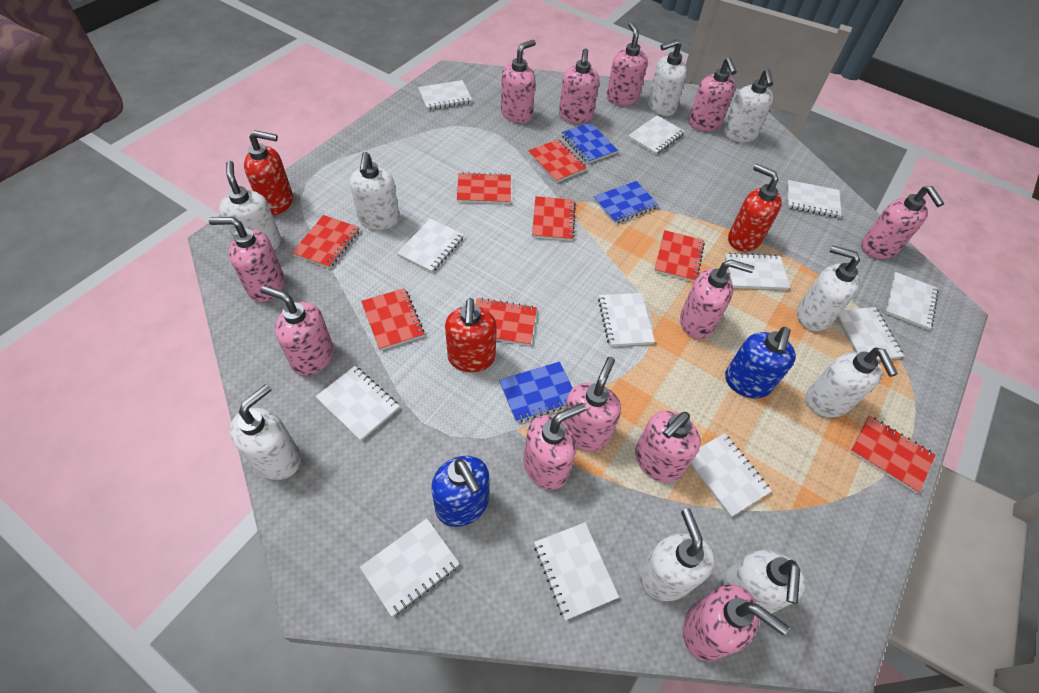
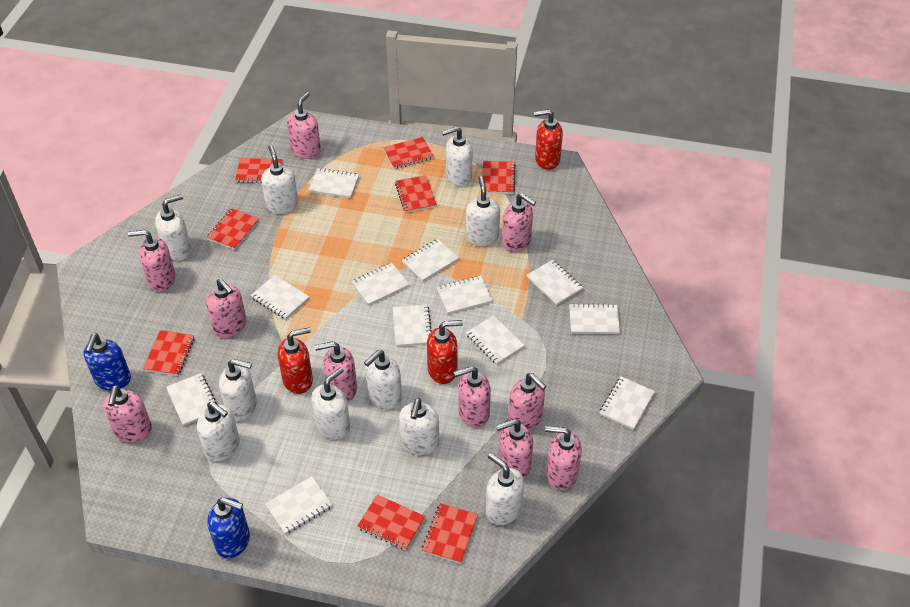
blue notebook: [499,362,573,422] [561,122,618,163] [593,181,659,224] = 3 -> none = 0
pink soap dispenser: [209,217,285,302] [261,286,334,376] [501,40,536,123] [523,403,586,490] [559,48,599,124] [563,357,621,451] [606,22,648,106] [635,411,701,482] [680,259,754,339] [683,584,789,662] [689,57,737,131] [861,186,944,259] = 12 -> [103,385,152,442] [128,230,176,292] [206,279,247,338] [287,92,321,159] [315,341,357,402] [454,366,491,428] [496,419,533,479] [502,193,536,252] [508,373,547,430] [545,426,582,490] = 10
white soap dispenser: [219,161,281,250] [230,384,301,480] [350,152,399,230] [637,508,715,601] [647,39,687,116] [717,550,806,614] [723,69,774,143] [797,245,860,332] [806,348,898,417] = 9 -> [155,194,191,261] [197,402,240,461] [219,359,257,421] [261,145,298,214] [311,367,350,439] [364,350,402,409] [399,398,439,455] [442,126,473,186] [466,176,500,246] [486,453,524,525] = 10

